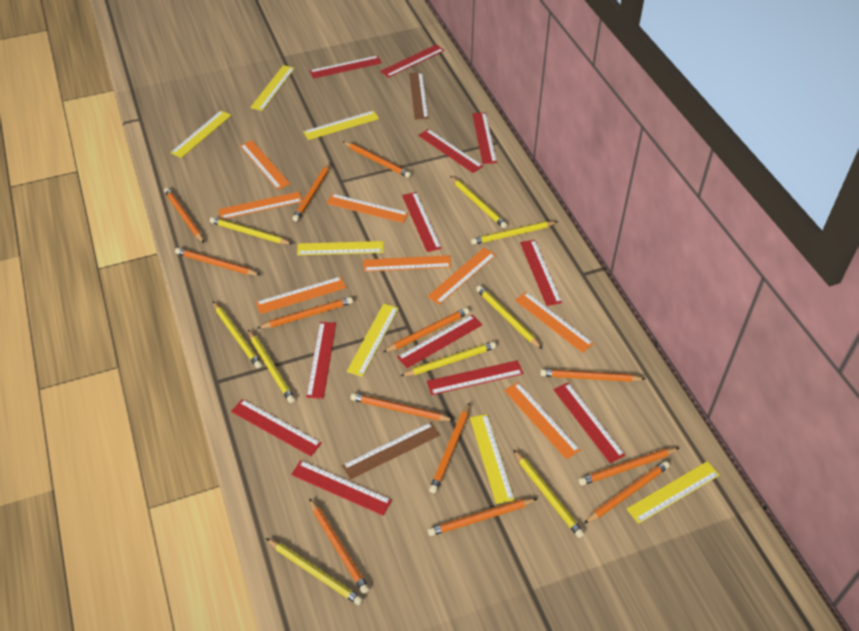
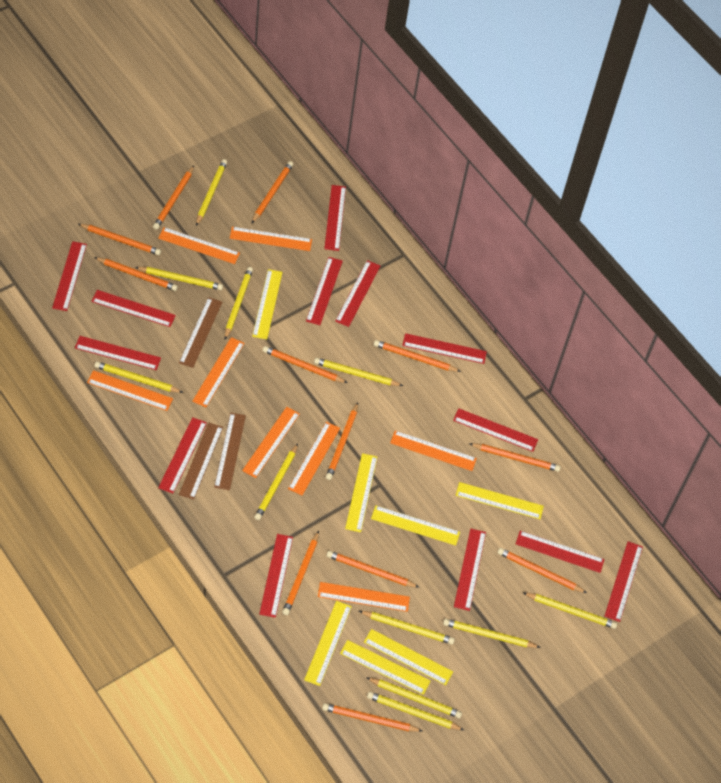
brown ruler: [342,422,440,480] [409,72,428,120] = 2 -> [179,297,222,368] [179,422,223,500] [214,413,246,490] = 3
orange pencil: [164,188,204,243] [175,248,260,275] [258,297,353,329] [292,162,331,221] [309,498,369,594] [343,141,411,178] [350,393,454,421] [382,308,469,353] [428,498,538,536] [429,403,470,493] [540,369,646,382] [578,448,679,486] [584,461,670,524] = 13 -> [78,224,161,255] [94,257,178,291] [153,166,194,230] [252,161,293,223] [263,346,348,383] [282,531,319,615] [322,703,422,732] [326,402,358,480] [327,551,420,588] [374,340,461,372] [469,443,561,472] [497,548,587,593] = 12
red ruler: [231,399,322,456] [291,460,392,516] [306,322,336,399] [310,55,382,78] [381,44,444,78] [397,315,482,368] [402,192,442,252] [418,129,483,173] [427,360,523,395] [472,112,497,164] [520,240,562,306] [554,383,625,463] = 12 -> [52,241,87,311] [75,336,161,370] [91,290,176,327] [158,417,207,493] [259,534,293,618] [306,257,343,325] [324,185,346,251] [335,260,381,327] [402,333,487,364] [453,408,538,452] [454,529,486,611] [516,531,605,573] [604,541,643,622] = 13
yellow pencil: [210,217,292,244] [213,301,262,368] [248,330,295,403] [266,538,363,605] [401,342,496,376] [450,176,507,228] [471,221,557,245] [476,285,542,349] [513,449,584,538] = 9 -> [94,361,183,393] [135,267,223,290] [196,159,227,226] [225,267,253,339] [254,443,298,520] [314,358,403,386] [359,611,455,645] [366,677,462,718] [367,692,464,730] [443,619,541,648] [523,592,617,629] = 11

